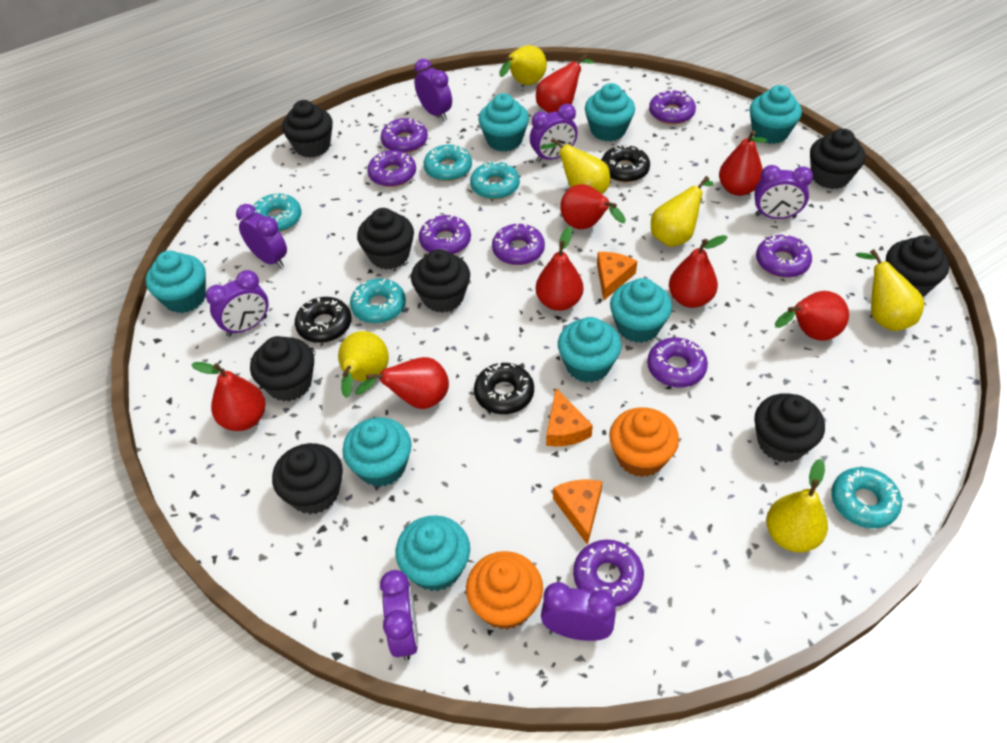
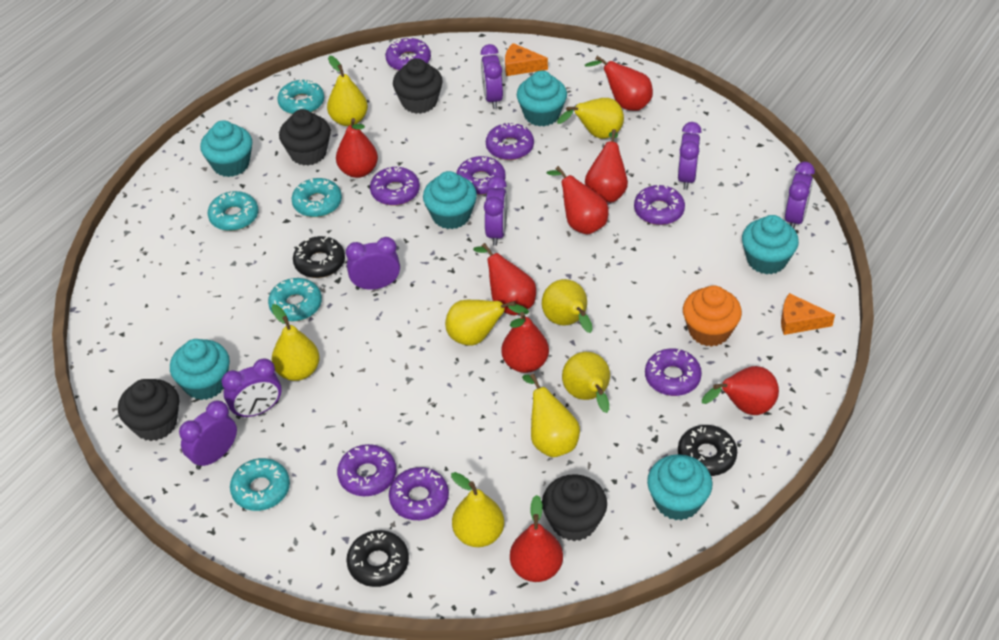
black cupcake: [250,336,314,402] [272,443,343,514] [282,100,333,158] [357,208,414,270] [411,249,470,313] [754,393,825,463] [810,129,865,189] [886,235,949,297] = 8 -> [118,379,179,441] [279,109,331,166] [393,58,443,114] [542,474,607,541] = 4
orange cheese: [546,388,593,446] [553,480,602,545] [597,252,637,300] = 3 -> [505,43,548,76] [781,293,835,335] = 2
orange cupcake: [466,551,543,630] [609,407,679,477] = 2 -> [683,286,742,347] = 1
turquoise cupcake: [146,251,206,313] [342,417,412,487] [395,515,470,591] [478,93,529,152] [558,317,622,383] [585,83,635,141] [610,278,672,343] [750,85,802,144] = 8 -> [170,339,230,400] [200,120,252,177] [423,171,477,229] [517,71,567,127] [647,454,712,521] [742,215,799,275] = 6
yellow pear: [338,331,389,398] [499,45,547,85] [540,138,610,194] [651,176,714,247] [766,459,828,552] [856,249,924,331] = 6 -> [271,304,320,381] [327,56,368,126] [445,300,529,346] [451,472,504,547] [522,374,580,457] [542,279,593,333] [557,98,624,139] [562,352,610,413] = 8

